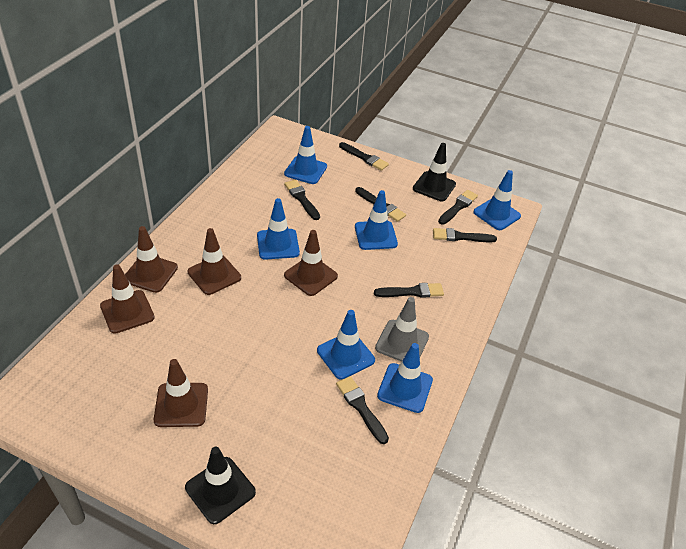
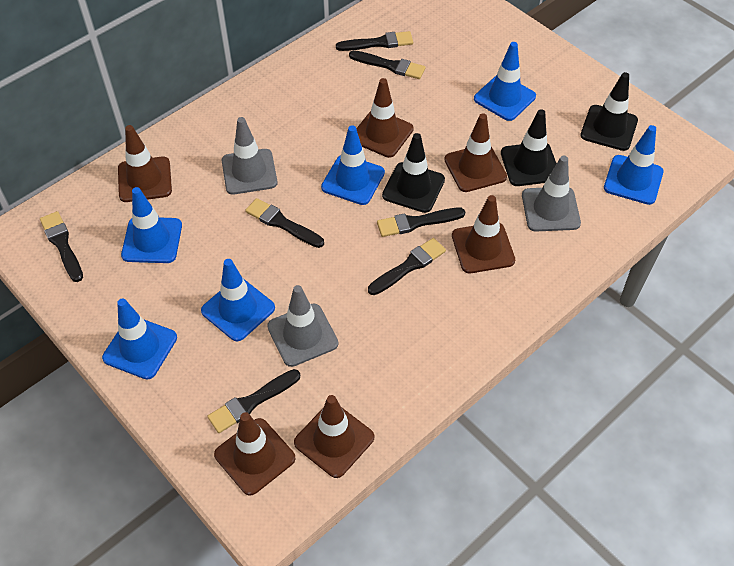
black traffic cone: [185,447,256,524] [413,143,456,201] = 2 -> [382,133,445,213] [501,109,557,186] [580,72,638,151] = 3
brown traffic cone: [100,264,155,334] [125,226,178,293] [154,359,208,427] [188,228,241,295] [284,230,338,296] = 5 -> [118,125,172,202] [214,412,295,496] [294,395,374,478] [356,78,414,158] [444,113,507,192] [452,195,515,273] = 6
grey traffic cone: [375,297,429,361] = 1 -> [222,117,278,194] [267,285,339,367] [522,155,581,231] = 3

